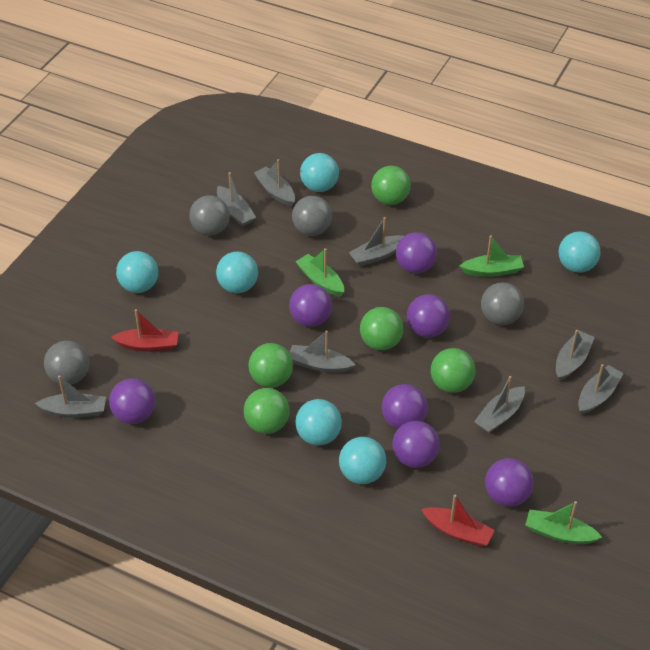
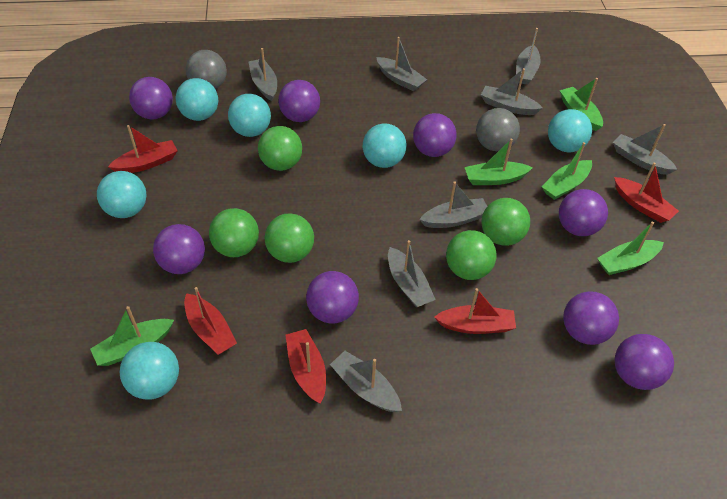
green boat: [295,248,344,297] [460,235,524,277] [525,501,602,544] = 3 -> [90,306,174,366] [465,138,533,185] [542,142,592,200] [560,78,603,131] [597,222,664,275] = 5
grey ball: [44,341,89,385] [189,195,230,235] [292,196,332,236] [481,282,524,325] = 4 -> [186,50,227,89] [476,108,520,151] = 2
purple ball: [109,378,155,424] [289,284,332,327] [382,384,428,429] [393,421,439,468] [396,232,437,273] [407,294,450,337] [485,458,534,507] = 7 -> [129,77,173,119] [153,224,205,274] [278,80,320,122] [306,271,359,323] [413,113,457,157] [559,189,608,236] [563,291,619,345] [615,334,674,390] = 8
red boat: [111,309,179,352] [421,494,495,547] = 2 -> [108,125,178,173] [184,287,237,355] [285,329,326,404] [434,288,516,334] [614,162,679,223] = 5

